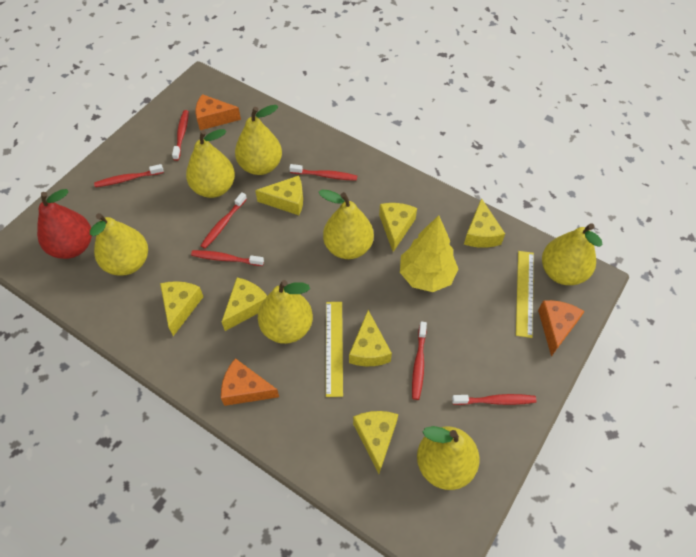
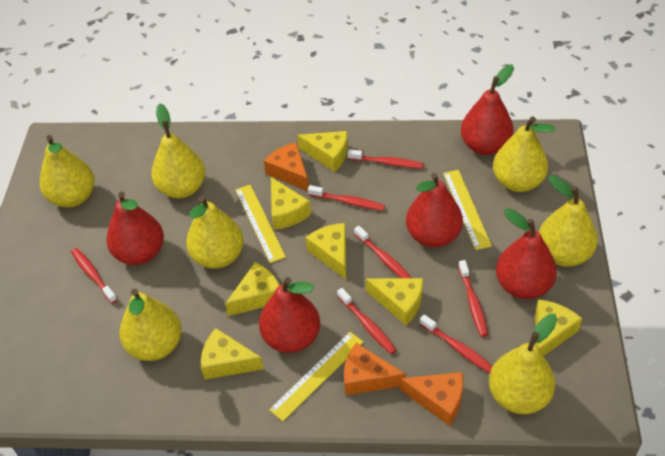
red pear: [37,189,92,259] = 1 -> [106,192,164,265] [259,277,320,353] [406,173,463,247] [461,64,514,155] [496,208,557,299] = 5
yellow ruler: [326,302,343,397] [516,251,534,338] = 2 -> [235,185,286,263] [269,332,364,421] [443,170,492,250] = 3
yellow tree: [400,215,458,292] = 1 -> none = 0

